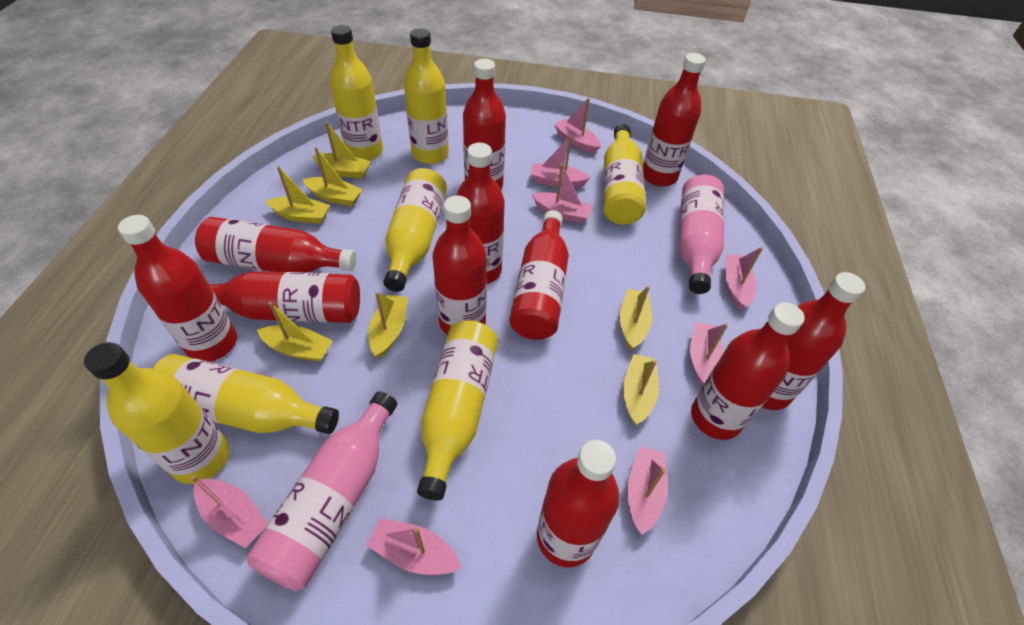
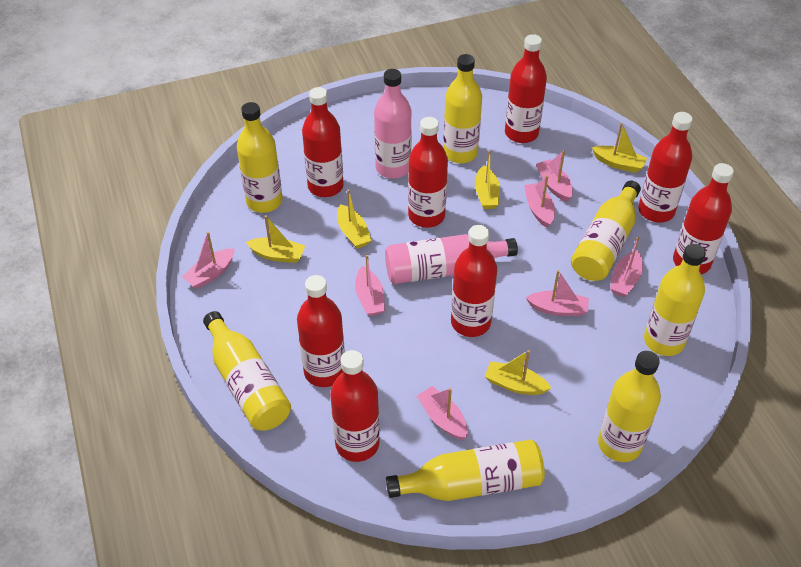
pink boat: [191,475,268,548] [366,518,462,575] [530,135,591,188] [532,164,593,223] [554,98,601,153] [627,446,668,535] [690,322,728,386] [725,247,763,310] = 8 -> [182,232,235,289] [355,255,385,316] [417,386,468,440] [524,175,555,228] [526,270,589,316] [536,150,573,202] [610,237,643,297] = 7
red bottle: [118,215,237,362] [195,217,357,273] [209,271,360,323] [432,196,487,335] [456,143,505,284] [463,59,506,189] [509,210,569,340] [537,440,620,567] [643,53,706,186] [691,302,805,440] [762,272,865,410] = 11 -> [297,275,345,387] [302,87,344,197] [330,350,380,462] [408,117,448,228] [451,225,497,337] [505,34,547,143] [638,112,692,222] [673,163,734,274] = 8
yellow boat: [257,302,332,362] [266,166,330,224] [303,147,363,206] [312,122,371,179] [368,292,408,358] [620,286,652,350] [623,354,659,425] = 7 -> [246,215,305,263] [337,190,372,249] [475,151,500,209] [485,350,551,395] [592,123,647,173] = 5

